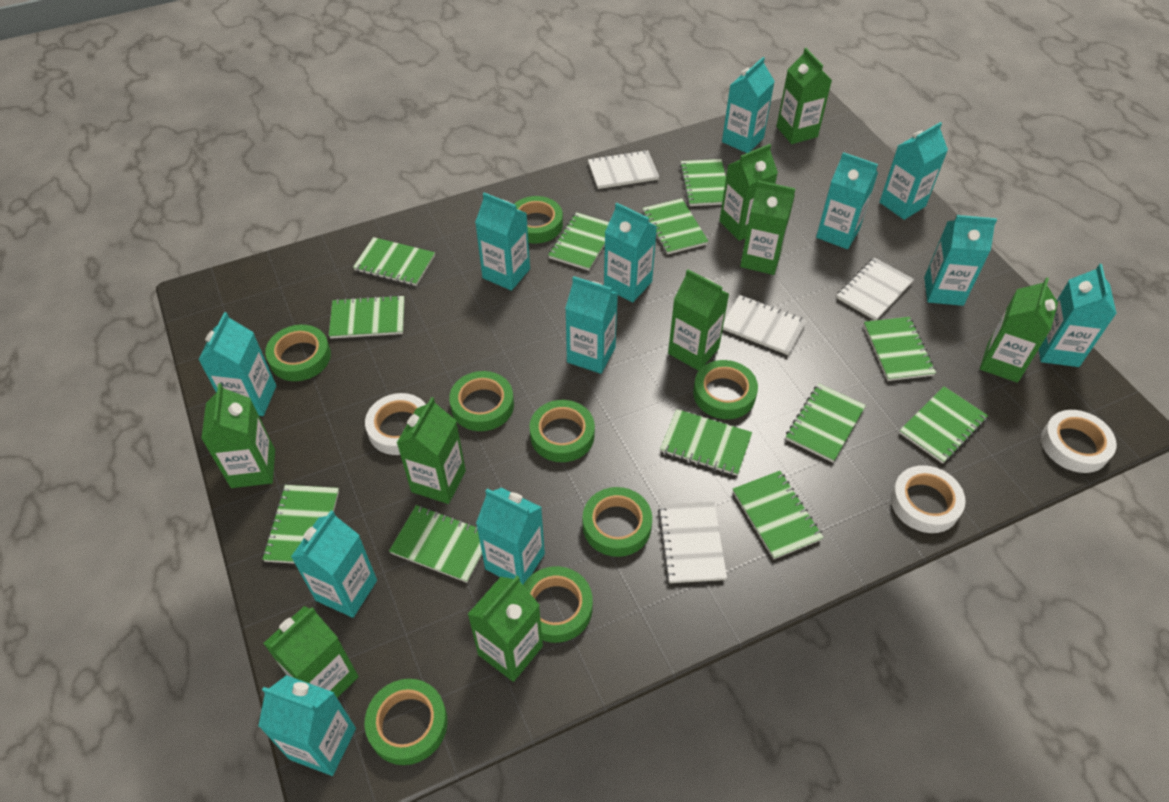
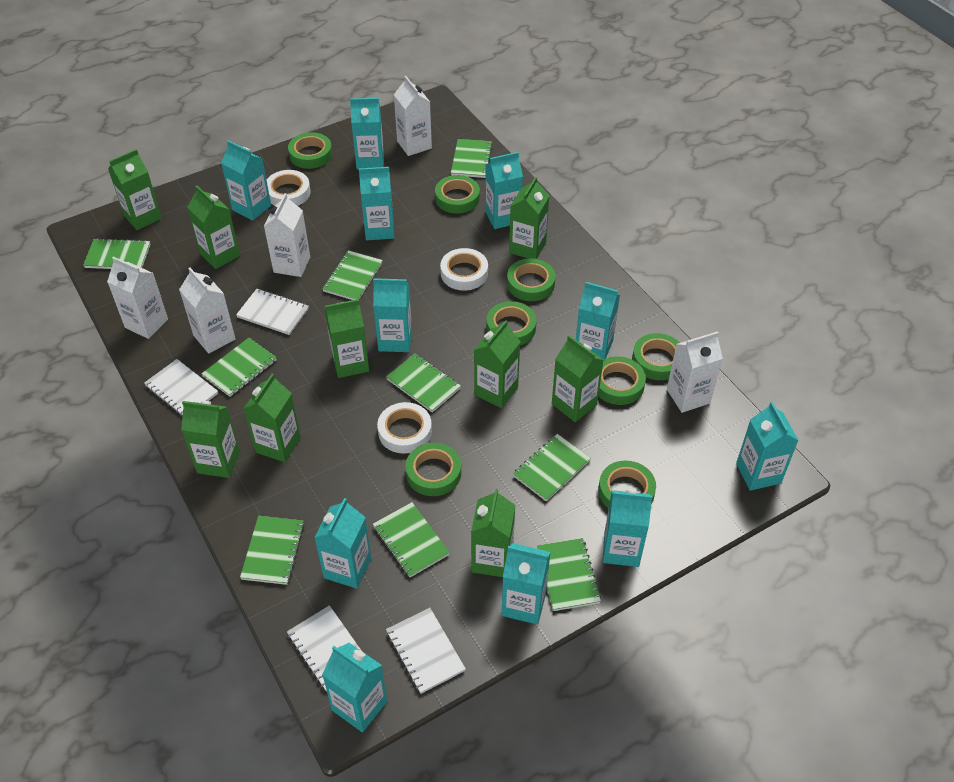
green notebook: [262,485,339,564] [329,295,404,339] [353,237,435,286] [389,505,482,583] [548,212,609,271] [642,198,709,255] [660,409,752,476] [680,159,726,206] [733,471,824,559] [786,384,866,462] [864,317,936,381] [899,386,988,464] = 12 -> [83,238,151,269] [201,338,277,397] [240,516,304,585] [322,250,383,300] [373,502,450,577] [386,353,461,412] [451,139,493,178] [513,434,591,501] [537,538,601,611] = 9
turquoise carton: [198,312,276,416] [258,675,356,776] [291,510,377,618] [475,193,530,291] [476,488,545,584] [565,276,618,374] [604,203,657,302] [722,57,775,153] [816,152,878,249] [880,122,948,220] [924,215,997,306] [1039,264,1117,367] = 12 -> [221,140,271,221] [314,498,371,589] [322,643,387,733] [350,98,384,169] [359,167,395,240] [373,278,412,352] [485,152,523,229] [501,543,551,625] [576,282,620,360] [603,489,652,567] [736,402,799,491] = 11
white carton: none = 0 -> [107,257,168,339] [179,267,236,354] [264,193,310,277] [394,76,432,156] [667,331,723,413] = 5

